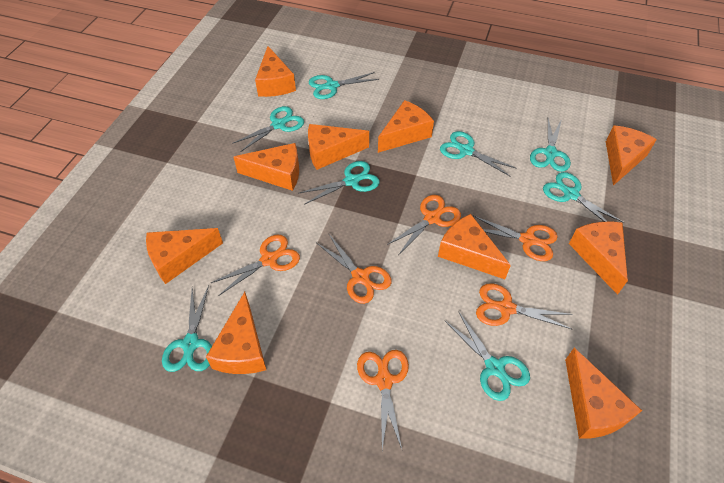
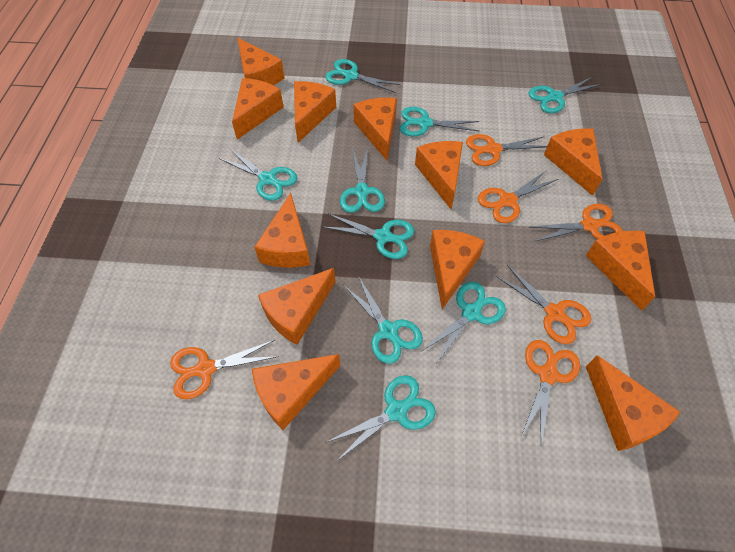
orange cheese: [146,228,223,284] [206,292,266,374] [234,143,299,191] [255,46,296,97] [308,124,369,170] [378,100,434,153] [438,214,511,279] [565,348,642,439] [569,222,628,295] [606,125,657,186] = 10 -> [232,78,284,140] [238,38,285,85] [252,354,340,430] [254,193,310,268] [258,268,335,345] [294,81,336,143] [353,98,397,161] [415,141,463,209] [430,230,485,309] [544,128,602,196] [586,231,655,311] [586,355,680,451] = 12
turquoise scissors: [162,285,212,372] [232,106,304,151] [299,161,380,205] [308,72,379,99] [440,131,517,177] [445,311,530,401] [530,119,571,172] [543,172,624,223] = 8 -> [219,148,297,201] [323,213,414,259] [325,59,401,93] [325,375,436,462] [340,148,385,213] [343,276,423,364] [400,107,480,137] [420,282,506,365] [529,77,602,113] = 9

